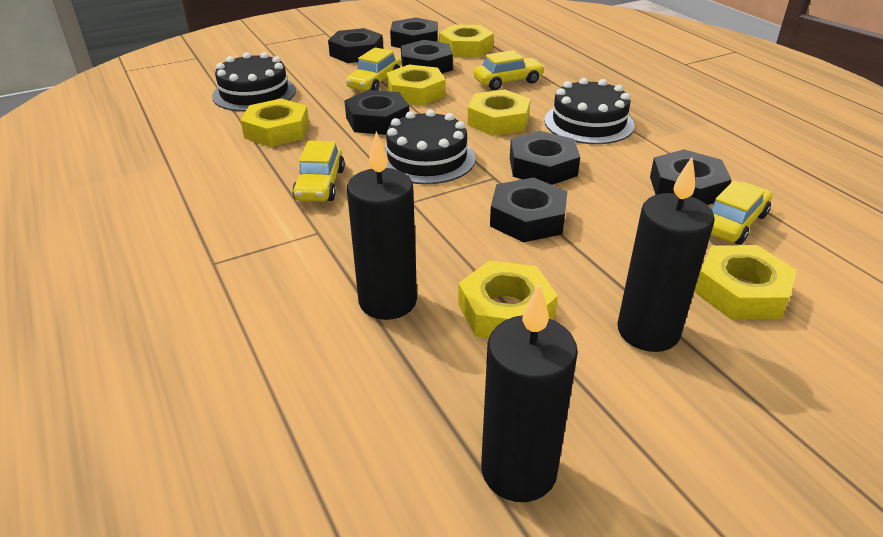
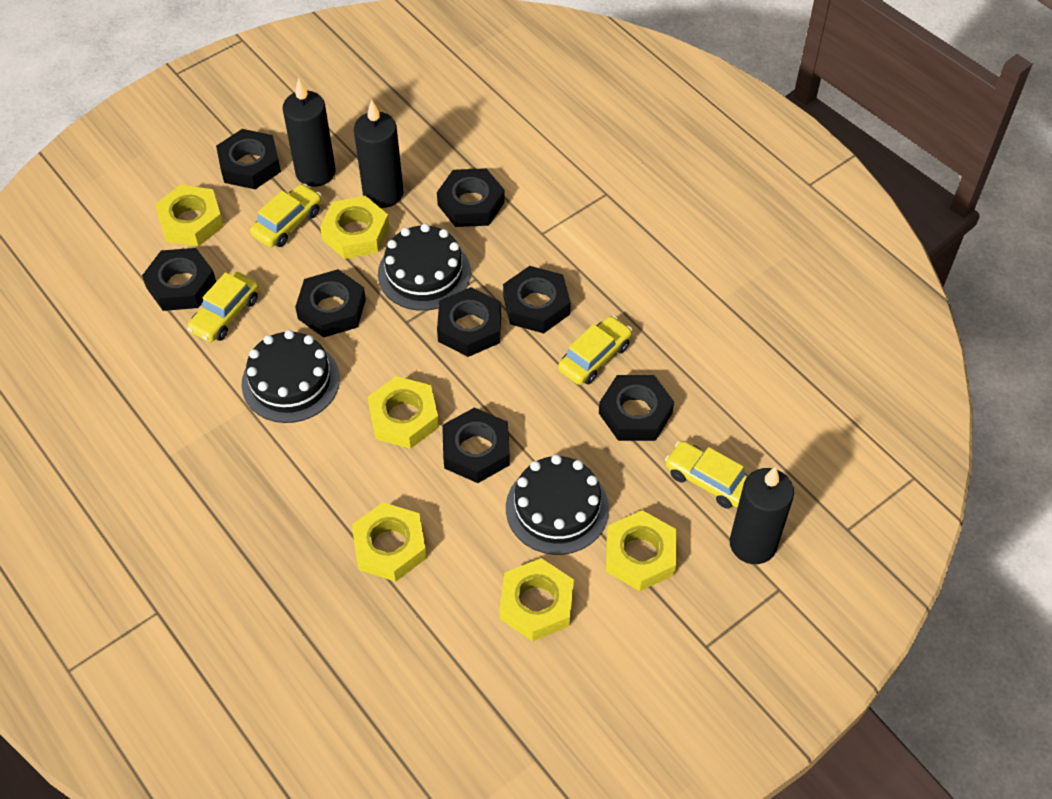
black nut: [328,28,383,63] [344,90,409,135] [390,17,438,48] [401,40,453,73] [490,177,567,242] [510,131,580,185] [650,149,732,205] = 7 -> [142,248,216,311] [216,129,281,189] [295,269,366,338] [437,168,505,227] [437,287,501,357] [442,407,510,483] [503,266,571,333] [599,375,674,441] = 8

